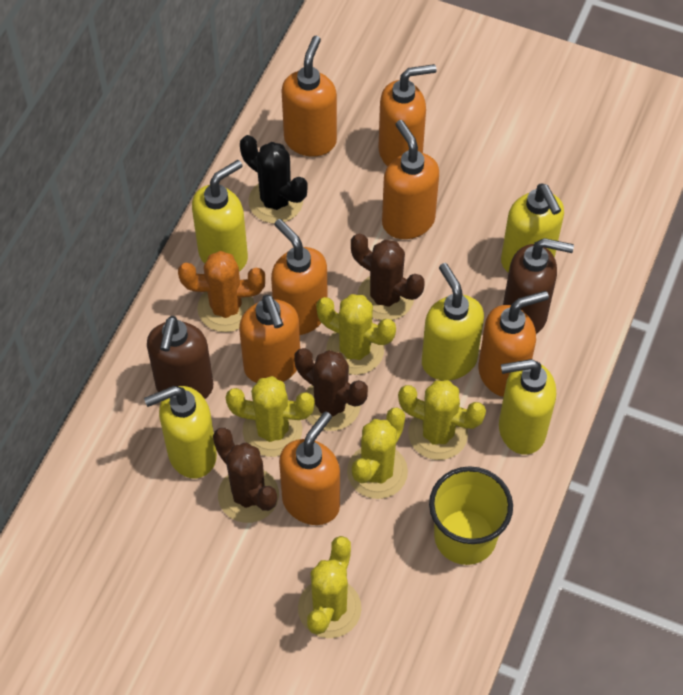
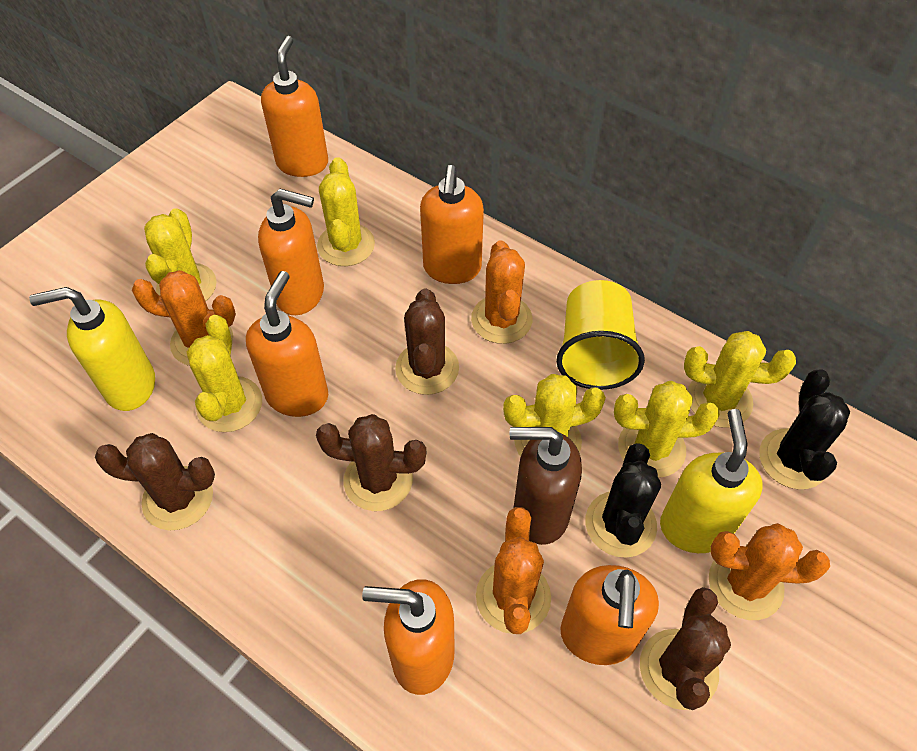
black cactus: [240,135,308,223] = 1 -> [585,443,661,558] [759,369,850,489] = 2
brown cactus: [213,428,279,523] [294,348,368,431] [351,234,425,320] = 3 -> [95,433,215,530] [316,414,426,511] [395,289,459,395] [640,587,731,710] = 4
brown soap dispenser: [147,316,213,399] [503,238,574,334] = 2 -> [510,427,582,545] = 1
orange cactus: [178,251,265,332] = 1 -> [132,270,236,366] [471,240,532,344] [476,507,551,634] [709,523,830,620] = 4
orange soap dispenser: [239,294,300,383] [271,219,328,335] [279,411,340,525] [282,36,337,157] [379,64,437,167] [382,120,439,239] [478,291,549,397] = 7 -> [246,271,328,417] [258,189,324,315] [261,36,328,177] [362,579,455,695] [420,165,484,284] [561,565,659,665] = 6
yellow cactus: [226,376,315,457] [298,536,361,638] [316,294,396,375] [347,407,408,499] [398,380,486,460] = 5 -> [144,208,217,301] [187,315,262,432] [317,157,375,266] [503,374,606,456] [614,381,720,478] [684,331,796,428] = 6
yellow soap dispenser: [144,386,217,479] [192,160,248,271] [422,263,484,380] [499,359,556,455] [501,184,564,273] = 5 -> [29,287,155,411] [660,409,763,553] = 2

